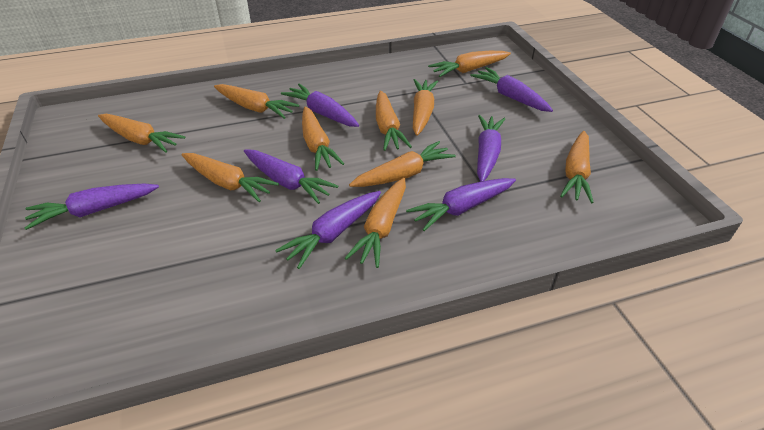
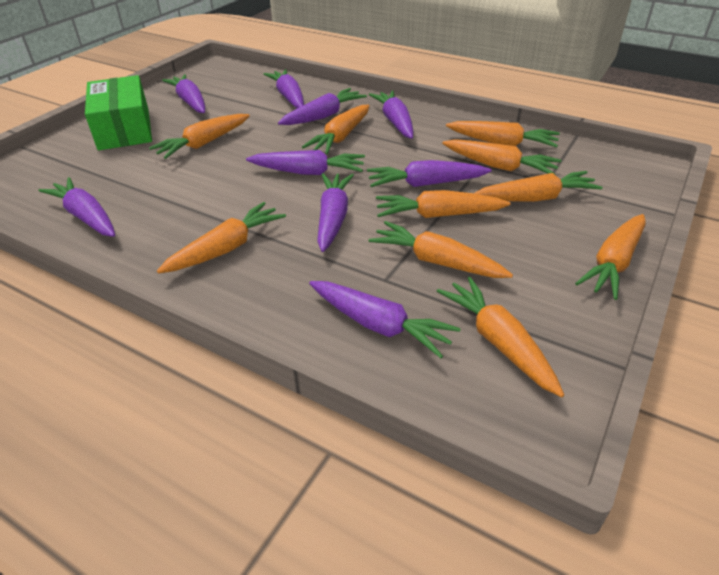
green box: none = 0 -> [85,75,152,150] = 1
purple carrot: [24,184,159,230] [244,149,338,204] [275,191,381,269] [281,84,359,127] [406,178,516,231] [470,67,553,112] [477,115,505,182] = 7 -> [38,177,115,237] [162,74,205,113] [246,150,365,175] [264,69,304,108] [278,88,367,125] [309,281,461,358] [317,173,354,252] [367,160,491,187] [369,90,414,139] = 9

